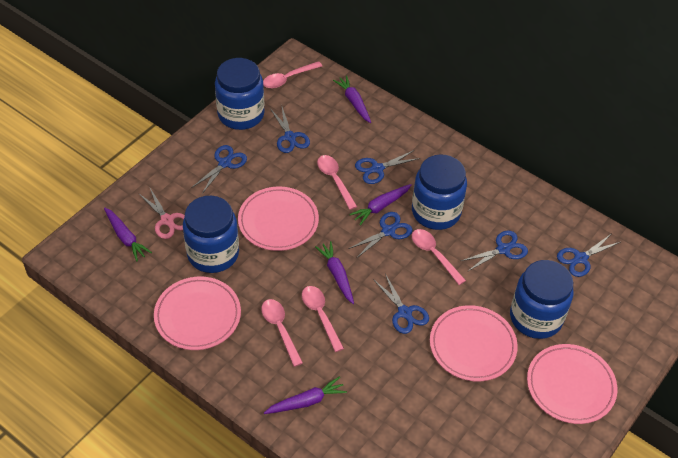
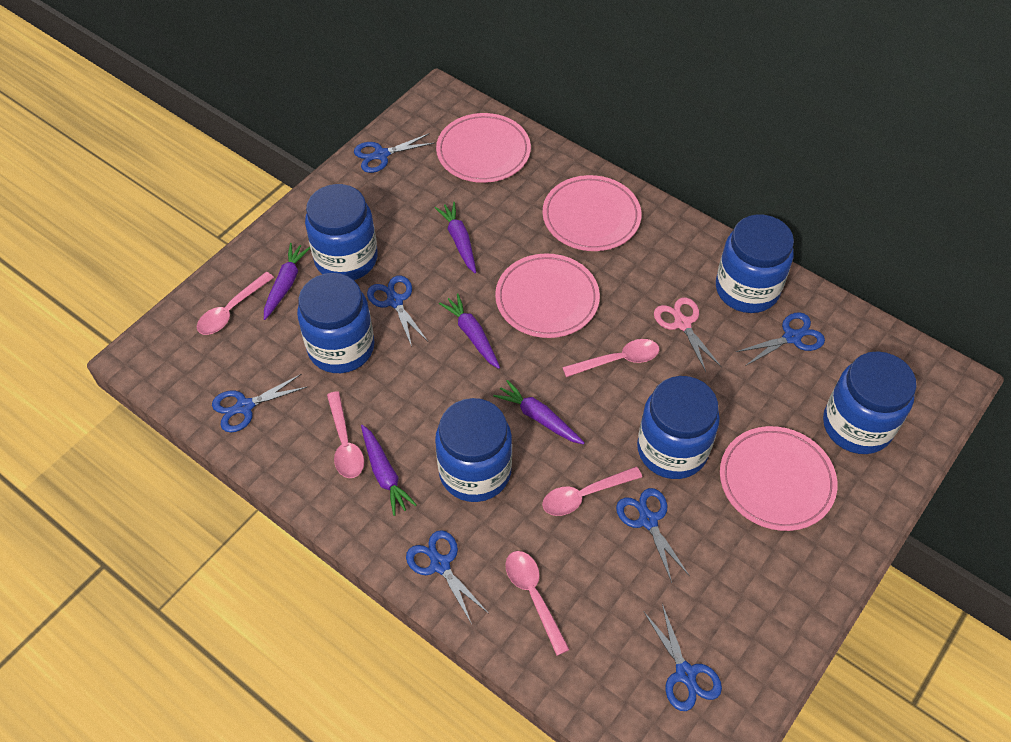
blue jar: [183,196,239,273] [215,58,265,130] [412,154,467,230] [510,260,574,339] = 4 -> [297,273,375,373] [305,184,378,280] [435,398,512,502] [637,376,720,479] [716,215,794,313] [823,351,917,454] = 6

